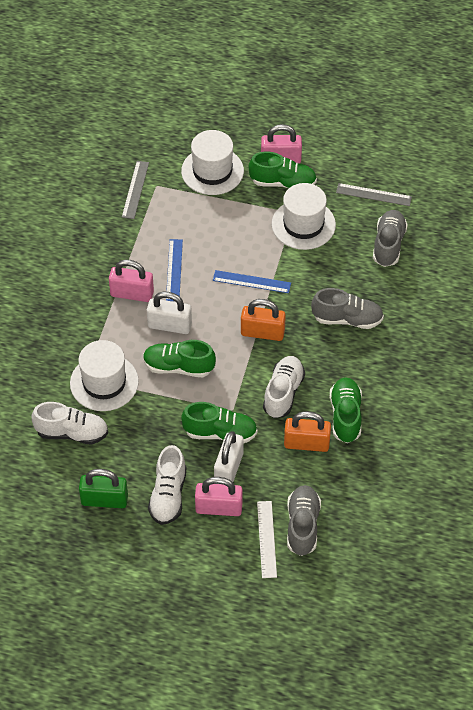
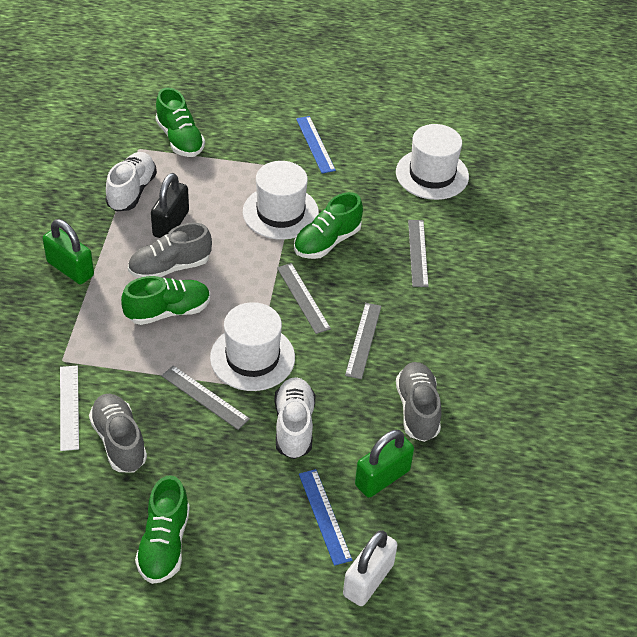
black padlock: none = 0 -> [151,173,189,238] = 1
green padlock: [79,469,128,508] = 1 -> [43,219,94,284] [355,430,414,498] = 2
grey ruler: [122,161,149,219] [336,183,412,206] = 2 -> [161,365,250,430] [277,263,331,334] [345,303,382,379] [408,220,429,287] = 4
orange padlock: [241,299,286,341] [284,411,331,452] = 2 -> none = 0
pink padlock: [109,260,154,302] [195,477,243,516] [261,124,302,164] = 3 -> none = 0
white padlock: [147,291,192,334] [214,431,244,482] = 2 -> [343,530,397,606] = 1
white shoe: [31,402,108,445] [148,445,186,525] [263,356,305,418] = 3 -> [105,152,157,212] [274,377,315,459] = 2

